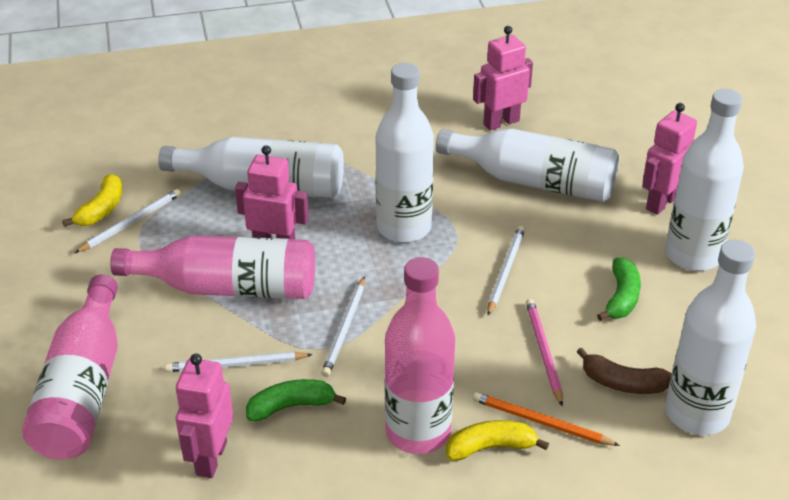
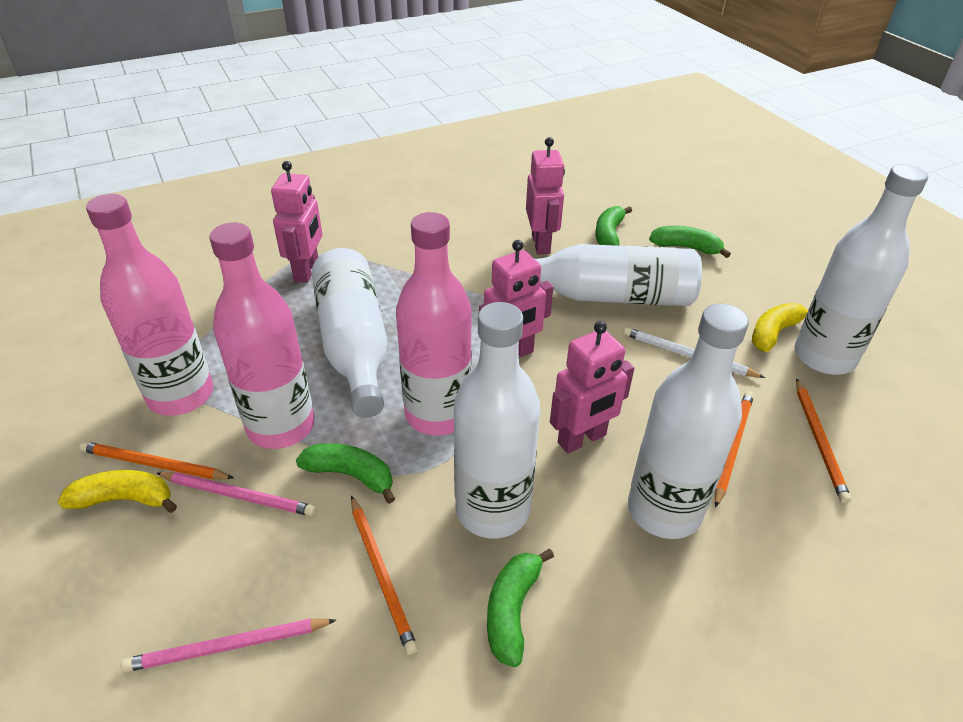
brown banana: [577,348,672,394] = 1 -> none = 0
green banana: [246,379,346,421] [597,257,641,321] = 2 -> [296,443,395,504] [487,549,554,667] [595,206,632,246] [649,226,731,258] = 4
orange pencil: [473,392,620,446] = 1 -> [79,442,234,480] [351,495,418,655] [715,391,754,508] [796,378,851,504] = 4
pink pencil: [526,299,563,406] = 1 -> [121,619,336,672] [156,472,316,516] = 2
white pencil: [75,189,181,253] [165,352,313,372] [321,276,365,377] [487,226,525,316] = 4 -> [623,327,765,378] = 1

